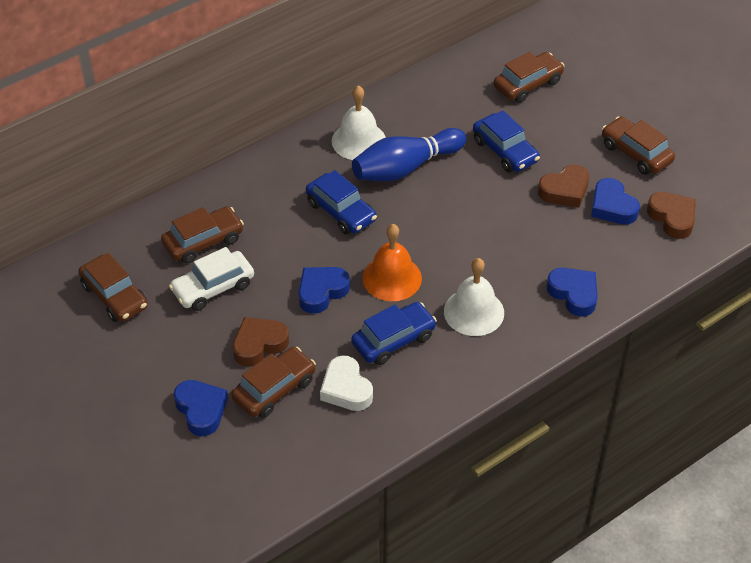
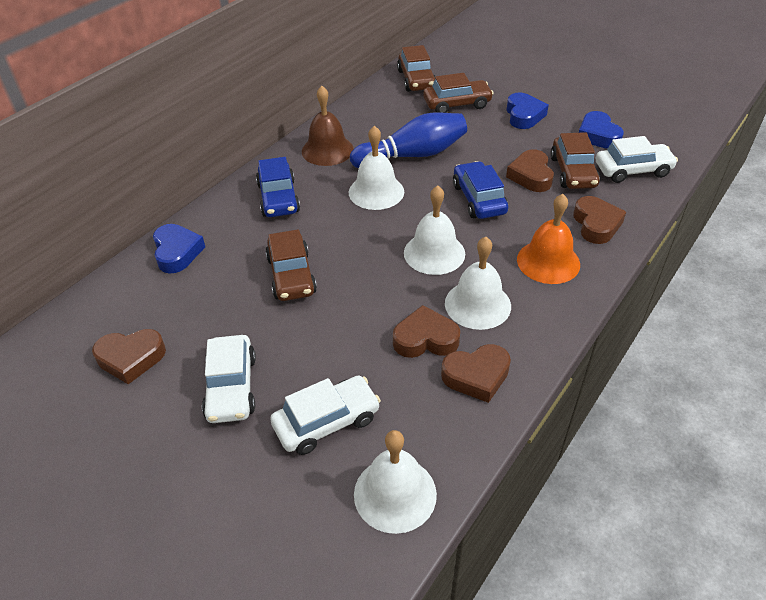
blue car: [306,170,377,235] [351,302,437,365] [473,110,540,172] = 3 -> [256,157,300,217] [453,161,508,219] = 2
blue heart: [174,380,228,436] [299,267,350,314] [546,268,598,317] [591,178,640,225] = 4 -> [153,224,205,273] [506,92,549,129] [579,111,624,149] = 3
brown bell: none = 0 -> [302,86,354,166] = 1
brown car: [78,253,148,322] [161,206,244,264] [231,347,316,418] [494,52,564,103] [602,116,675,175] = 5 -> [265,229,317,301] [397,45,435,92] [423,73,494,113] [551,132,600,189] = 4
brown heart: [233,317,289,366] [538,164,589,208] [647,192,696,239] = 3 -> [92,329,166,384] [393,305,460,358] [441,344,511,403] [506,149,554,192] [573,196,626,244] = 5
white bell: [332,85,386,160] [444,258,504,336] = 2 -> [349,126,404,210] [354,430,437,534] [404,185,465,275] [445,237,511,330] = 4
white car: [169,247,254,311] = 1 -> [202,335,256,423] [270,376,381,455] [596,136,678,183] = 3
white heart: [320,356,373,411] = 1 -> none = 0

